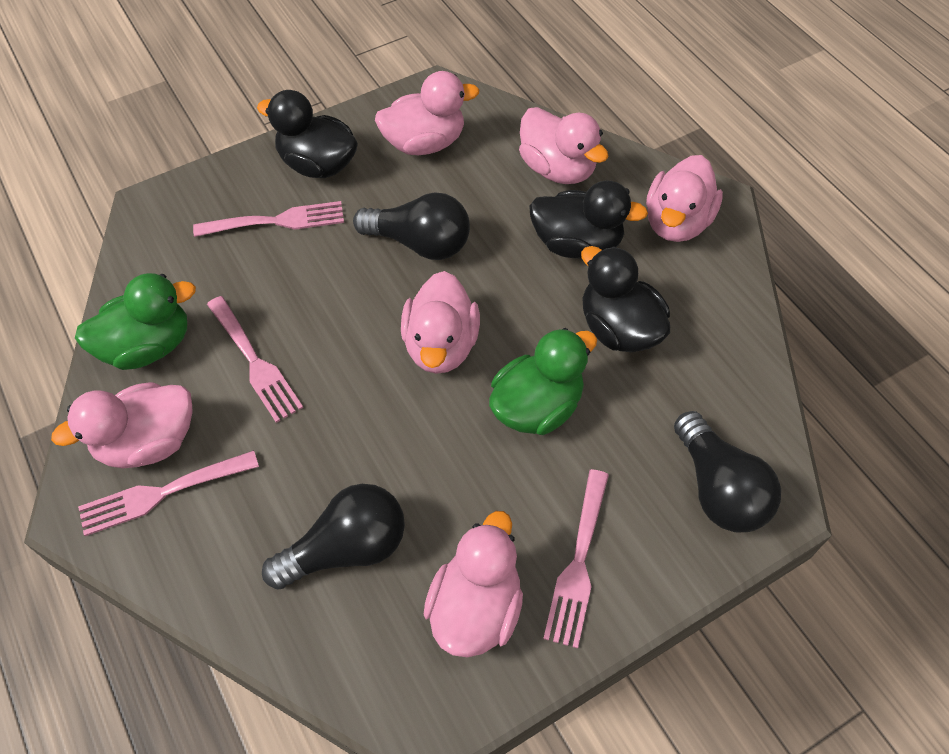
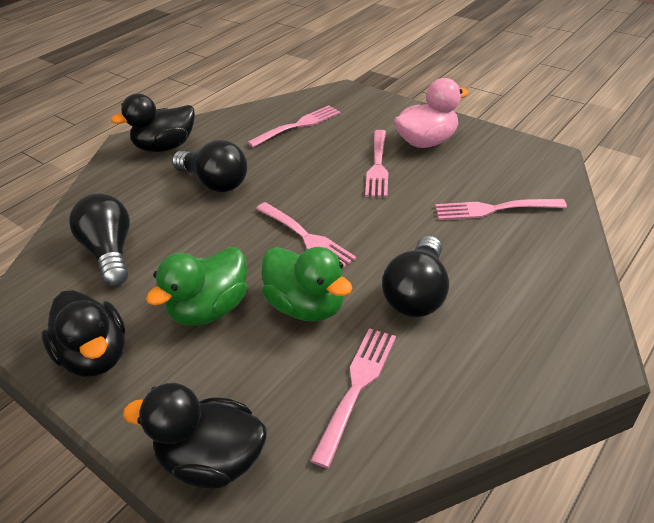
pink duck: [51,382,192,469] [375,71,479,155] [401,271,480,374] [423,511,523,657] [519,107,609,184] [646,155,723,242] = 6 -> [394,78,469,148] = 1
pink fork: [78,450,259,536] [193,201,344,237] [207,296,303,423] [543,469,609,649] = 4 -> [247,105,340,147] [256,202,356,267] [310,328,396,468] [365,130,388,197] [435,199,567,220] = 5

